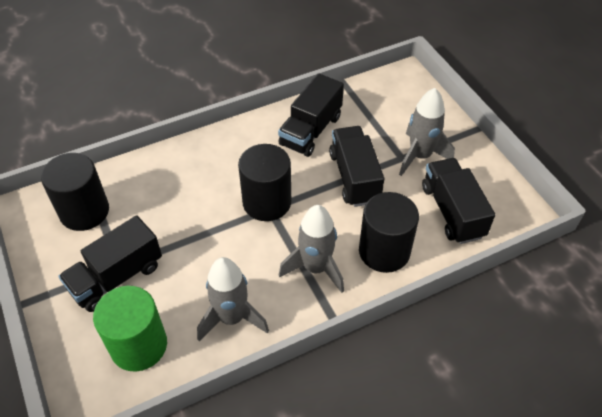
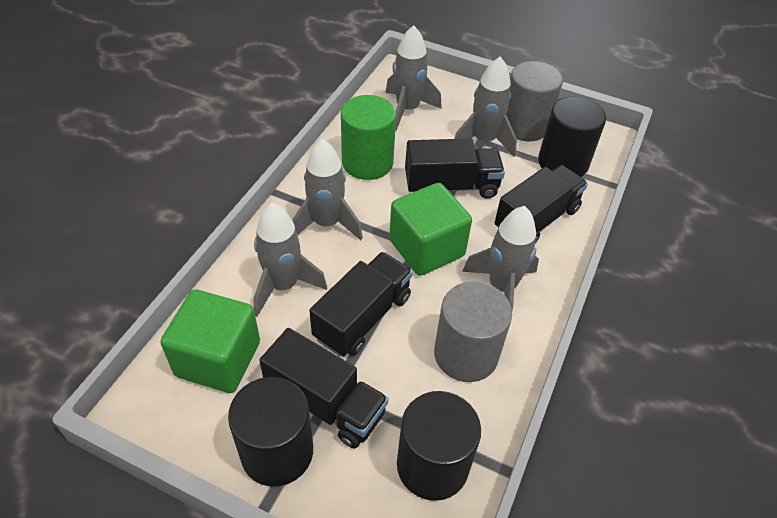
green cube: none = 0 -> [161,289,260,393] [389,183,472,276] = 2
grey cylinder: none = 0 -> [434,281,512,382] [506,61,563,141] = 2
grey rocket: [197,257,269,341] [279,205,344,293] [399,88,455,176] = 3 -> [253,203,327,317] [292,139,363,240] [386,25,442,131] [454,56,517,157] [462,206,539,310] = 5

